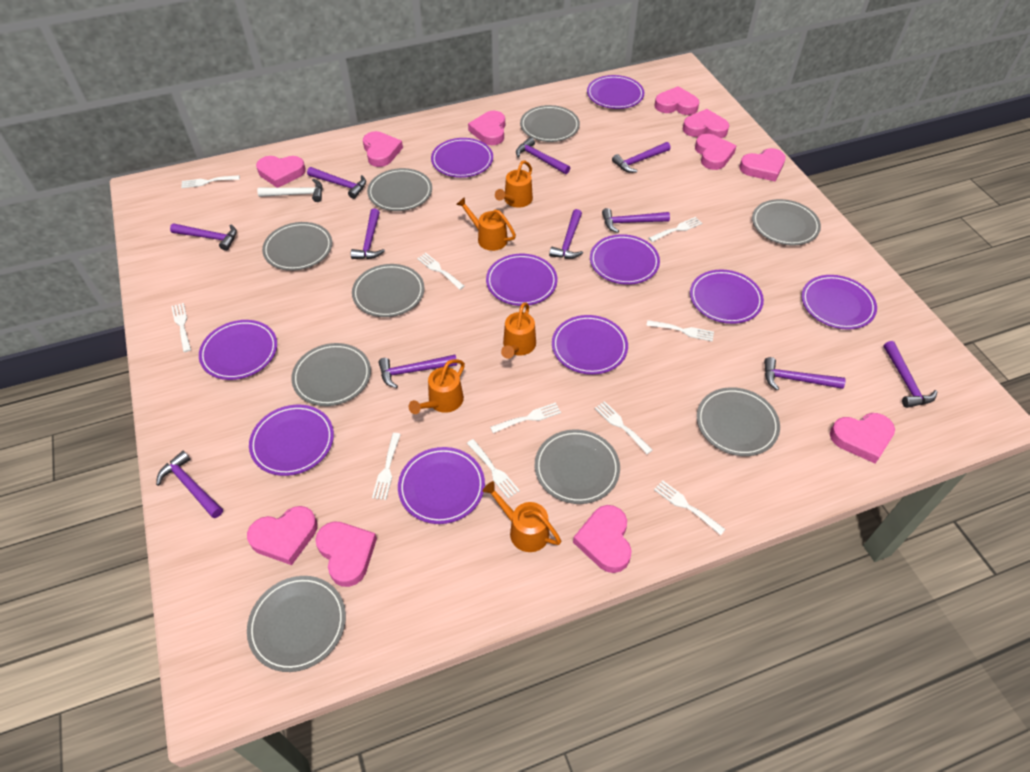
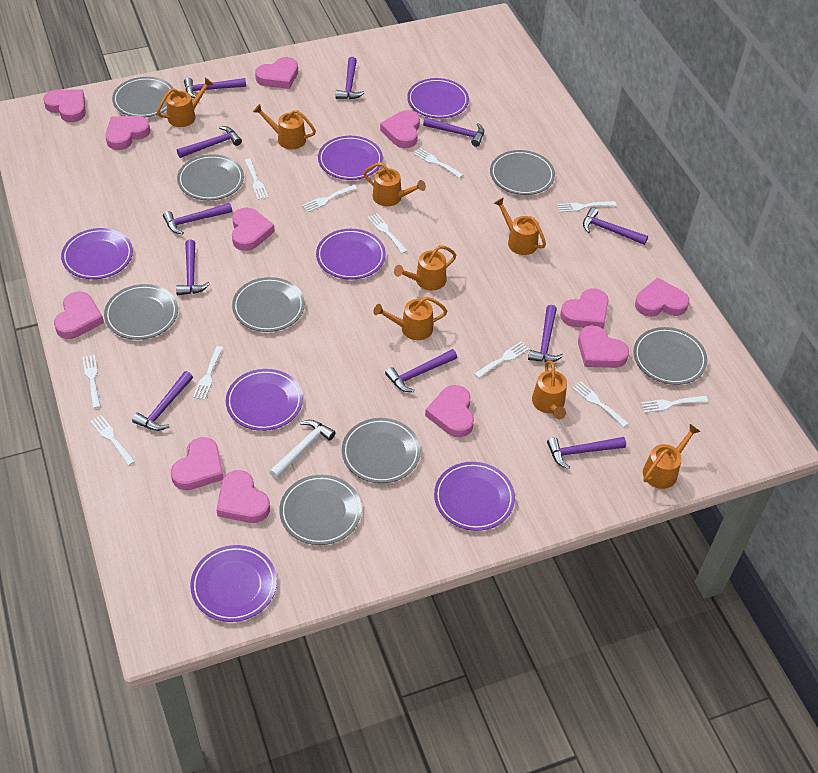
grey plate: [247,576,346,672] [262,222,332,271] [291,343,371,406] [352,264,425,317] [367,168,432,211] [520,105,580,142] [535,429,620,504] [697,387,780,456] [752,199,821,246] = 9 -> [104,284,178,340] [112,77,174,117] [177,154,244,200] [232,277,305,332] [279,475,362,545] [342,418,421,483] [490,150,555,195] [633,327,707,385] = 8
orange watering can: [409,359,465,414] [456,197,516,251] [482,481,561,552] [495,160,533,208] [501,302,536,359] = 5 -> [157,78,213,127] [253,104,316,149] [363,162,426,206] [373,297,448,340] [394,245,456,291] [494,198,546,255] [532,360,567,419] [643,424,701,489] = 8
pink heart: [247,506,317,565] [256,156,306,188] [315,522,377,587] [363,131,403,167] [468,111,505,145] [573,505,632,573] [654,86,699,115] [683,109,729,138] [695,134,736,170] [739,148,786,181] [830,413,895,463] = 11 -> [43,89,86,122] [54,292,104,339] [105,116,150,150] [171,437,224,490] [216,470,270,523] [232,208,275,251] [255,57,298,89] [380,110,420,148] [425,385,474,437] [560,289,609,329] [578,325,629,368] [635,278,689,317] = 12
purple plate: [199,320,277,380] [249,405,334,476] [398,447,485,524] [431,138,493,178] [486,254,557,306] [552,315,628,375] [587,75,644,109] [590,234,660,285] [690,270,764,324] [801,275,877,330] = 10 -> [61,228,133,279] [190,545,277,622] [226,369,303,431] [316,229,386,280] [318,136,383,180] [407,78,469,118] [434,462,515,531] = 7
white fork: [171,303,191,352] [181,175,240,188] [372,433,401,500] [417,253,465,290] [467,439,520,499] [490,402,561,433] [595,401,653,454] [646,320,714,342] [649,217,702,242] [654,480,726,535] = 10 -> [82,355,101,408] [90,415,135,466] [193,346,223,400] [245,159,269,200] [302,185,357,212] [368,213,407,254] [413,148,463,178] [474,342,529,379] [557,201,616,212] [572,381,629,427] [641,396,708,413] = 11

